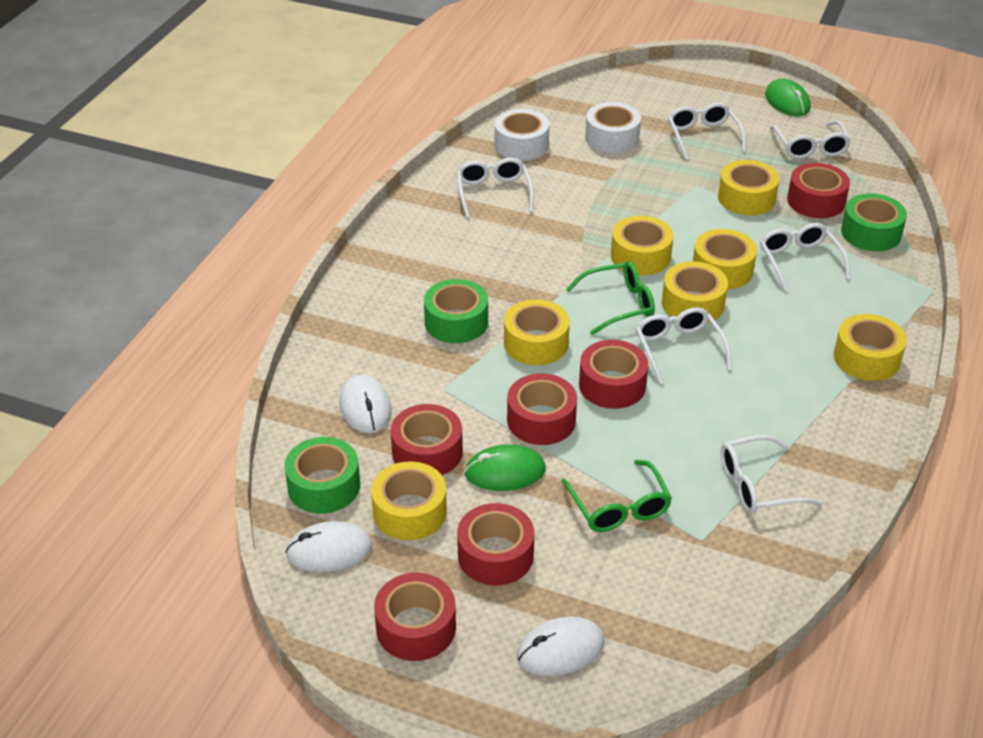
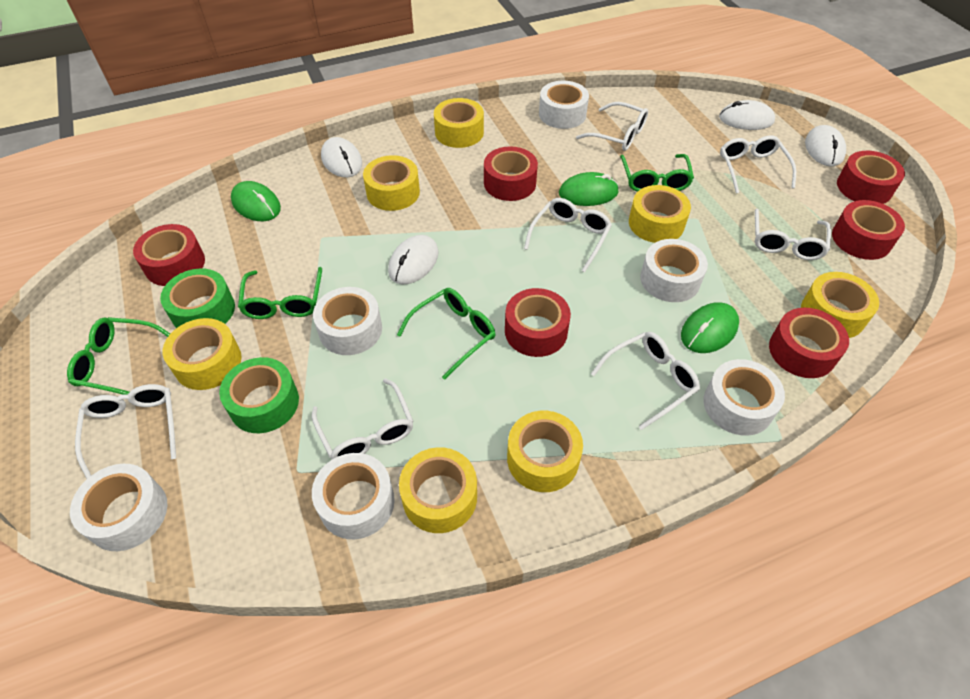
green glasses: [562,460,672,532] [566,261,655,335] = 2 -> [67,317,170,395] [238,267,322,319] [397,288,495,380] [620,154,694,192] = 4
green mouse: [464,444,546,491] [765,78,811,116] = 2 -> [231,181,281,221] [559,172,619,206] [681,302,739,353] = 3
green tape: [284,437,360,513] [424,279,488,343] [841,193,907,251] = 3 -> [160,268,235,328] [219,357,299,433] = 2
white glasses: [457,158,534,218] [636,307,732,385] [668,103,746,160] [721,435,823,514] [760,223,850,292] [770,120,851,159] = 6 -> [75,384,176,479] [312,378,414,459] [524,198,612,272] [576,102,648,151] [591,332,700,430] [720,135,796,193] [755,209,831,260] = 7
white mouse: [285,521,373,572] [339,375,392,433] [517,616,605,676] = 3 -> [321,137,362,178] [388,235,439,285] [719,100,775,130] [805,125,846,167] = 4
white tape: [495,109,549,161] [585,102,641,153] = 2 -> [70,464,168,551] [312,453,395,539] [313,287,382,355] [539,81,589,129] [640,239,708,302] [703,359,785,436] = 6

